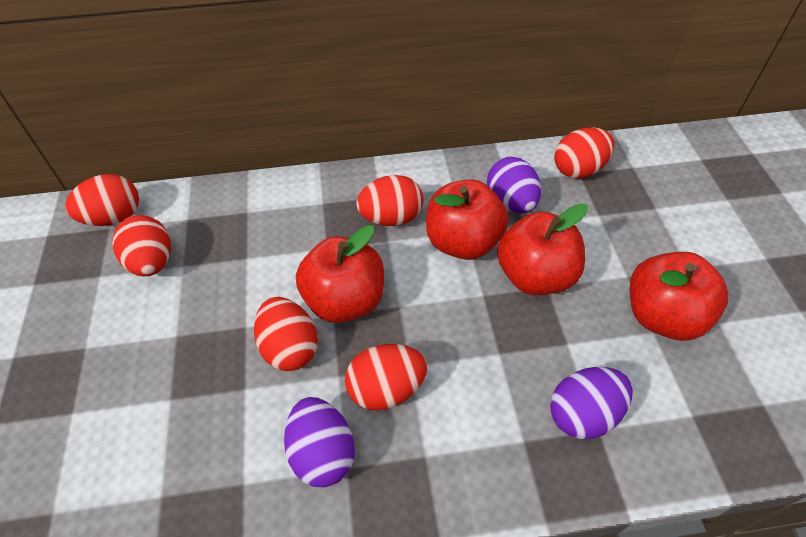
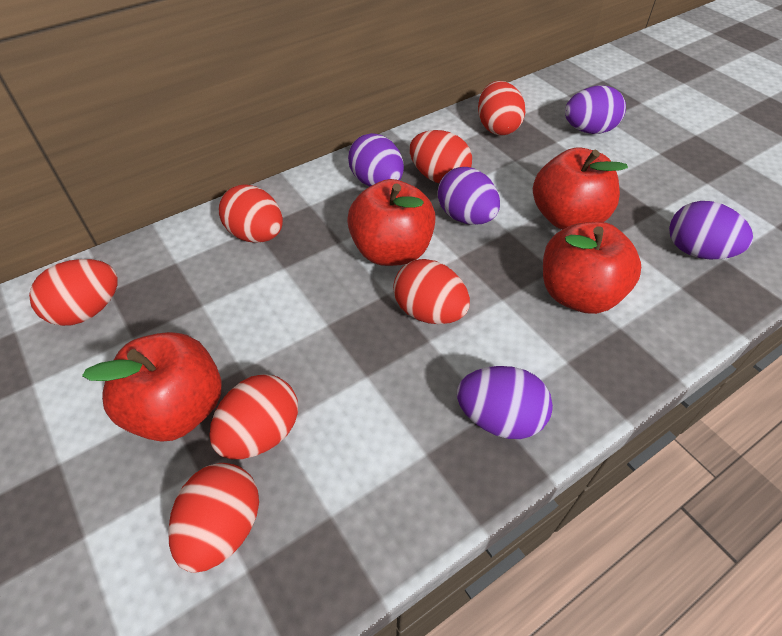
purple egg: [284,397,355,487] [487,157,541,213] [550,367,633,439] = 3 -> [348,133,404,186] [438,167,500,225] [457,366,553,439] [565,85,626,134] [669,201,753,259] = 5
red egg: [65,174,139,226] [112,215,171,276] [254,297,318,371] [345,344,427,411] [356,175,423,226] [554,127,615,179] = 6 -> [29,259,118,326] [168,463,259,573] [209,374,298,459] [218,184,283,243] [393,259,470,324] [410,130,472,183] [478,81,525,135] = 7

